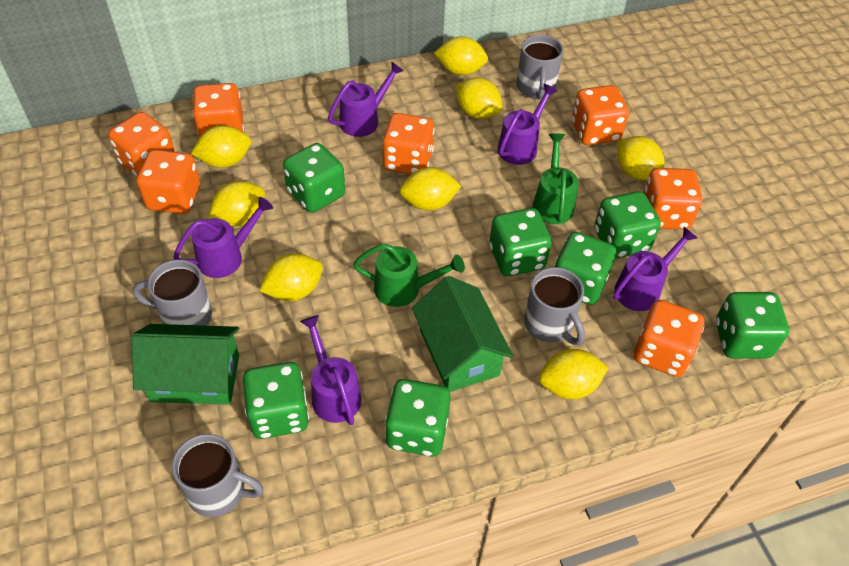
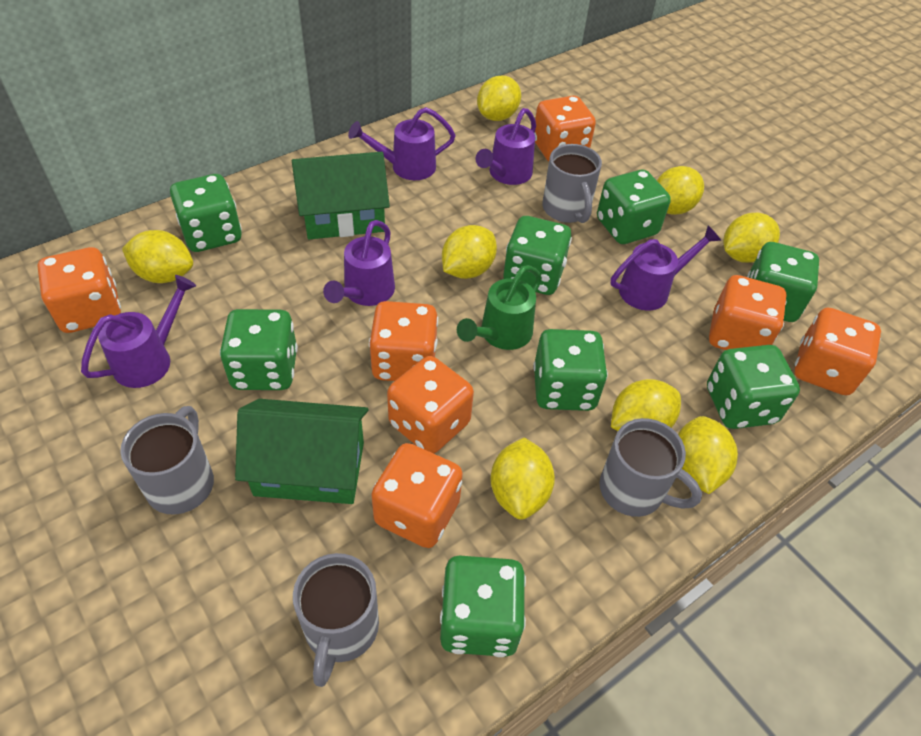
green dice: [243,362,309,439] [283,143,345,213] [385,379,451,456] [489,208,552,276] [555,232,616,305] [594,191,661,258] [716,292,789,358] = 7 -> [170,174,242,252] [220,309,298,390] [440,556,526,657] [503,216,572,295] [533,329,608,411] [597,170,671,244] [707,345,800,429] [747,242,819,322] = 8
green watering can: [353,244,465,307] [533,133,579,224] = 2 -> [457,265,542,350] = 1

